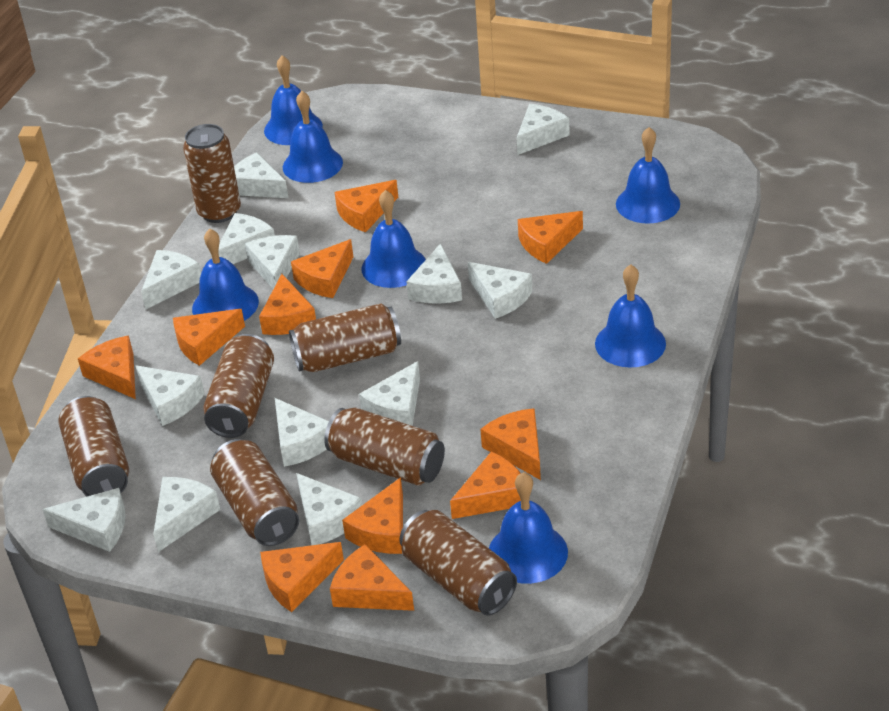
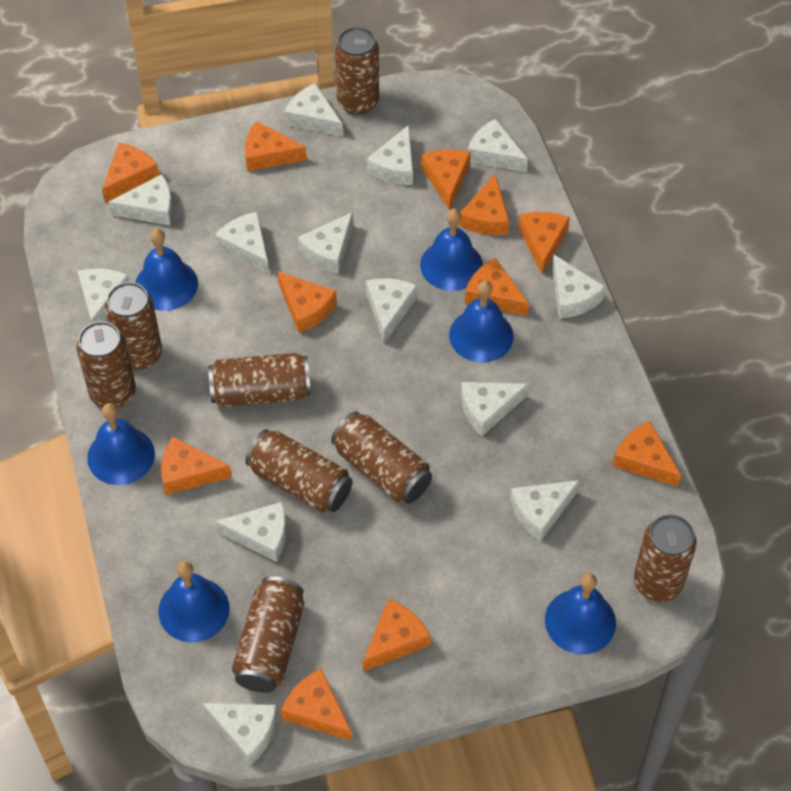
blue bell: [192,229,259,321] [264,55,323,145] [283,91,343,183] [362,190,426,288] [489,472,568,584] [595,265,666,368] [616,127,680,224] = 7 -> [87,403,155,485] [135,228,198,311] [159,561,229,642] [420,209,483,291] [449,280,514,363] [545,573,616,654] = 6
brown can: [59,396,129,497] [183,124,241,223] [203,334,274,438] [210,439,299,546] [289,303,401,372] [324,408,445,486] [399,510,517,616] = 7 -> [76,321,136,408] [105,282,162,370] [208,353,311,407] [232,576,304,693] [245,429,352,513] [331,411,432,504] [335,27,379,115] [634,514,697,602] = 8

